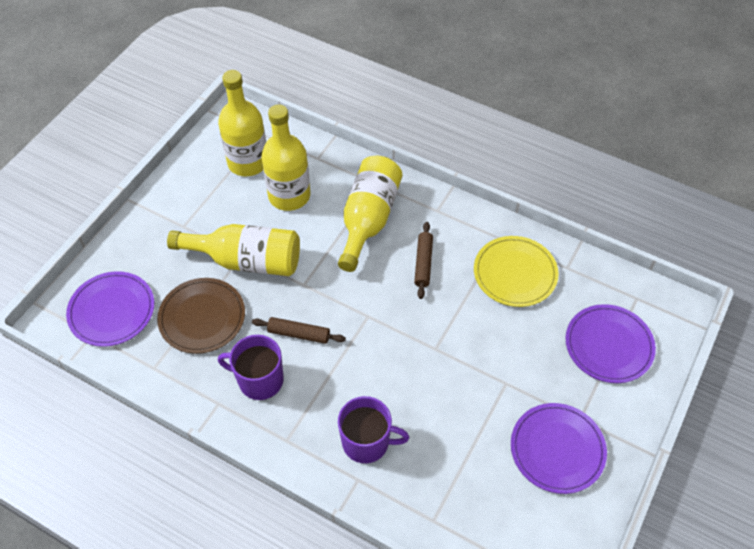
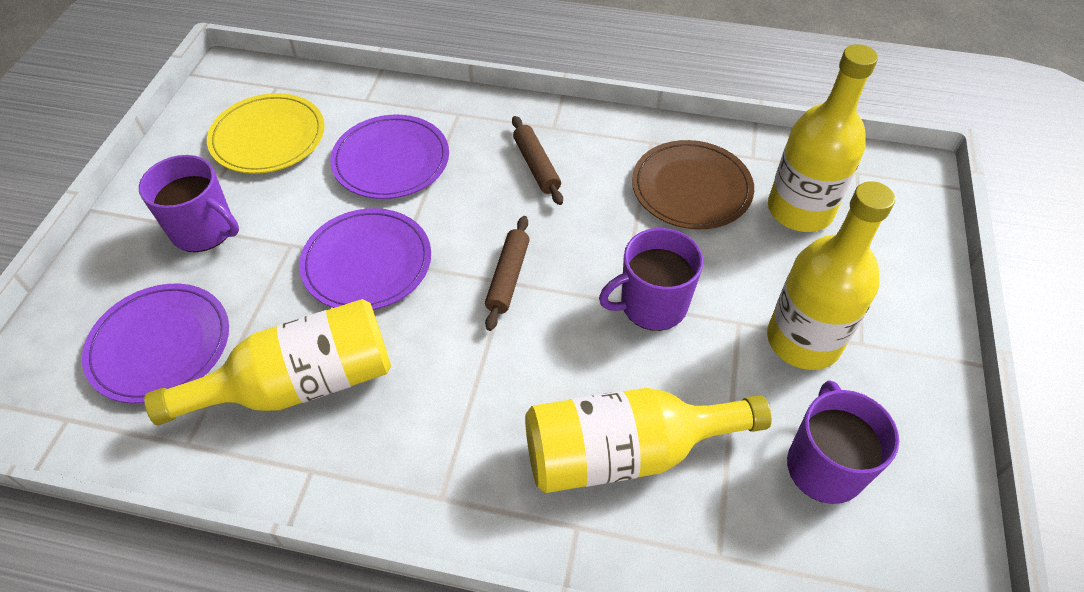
purple mug: [218,335,284,400] [338,396,409,463] = 2 -> [139,155,239,252] [599,228,703,331] [787,381,899,504] = 3

